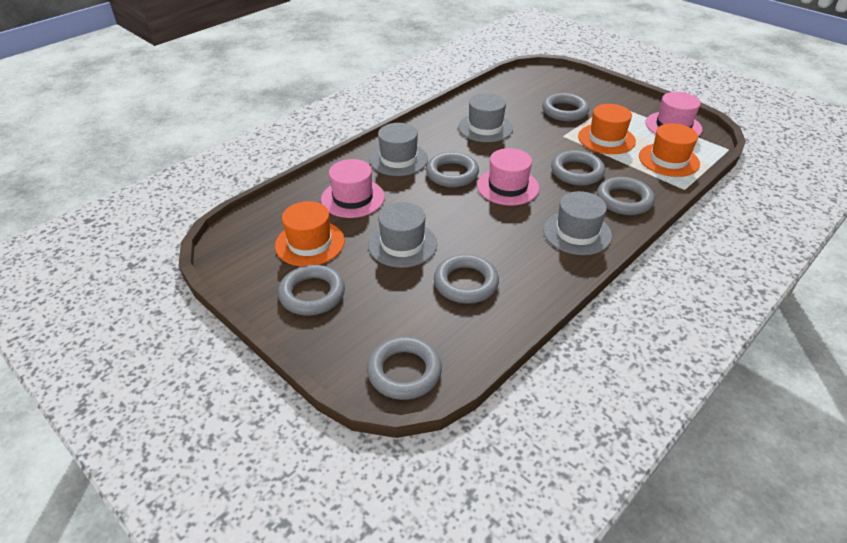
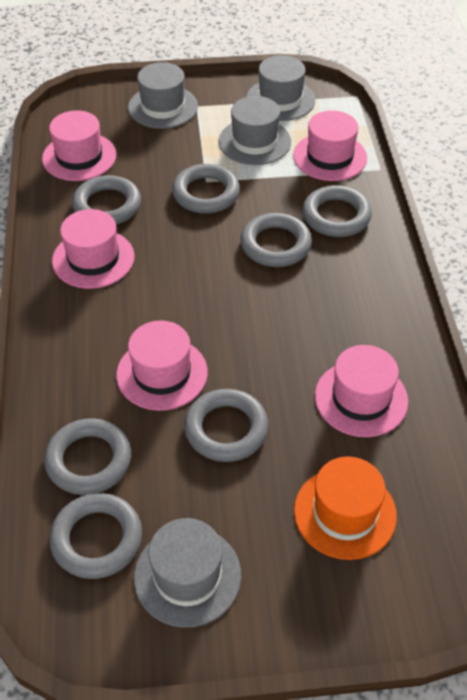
orange hat: [275,201,345,267] [578,104,636,154] [639,123,700,177] = 3 -> [294,456,397,560] = 1
pink hat: [321,159,385,218] [477,148,539,205] [646,92,702,136] = 3 -> [42,110,116,181] [52,209,134,289] [116,321,208,411] [293,110,367,181] [315,345,408,437] = 5

